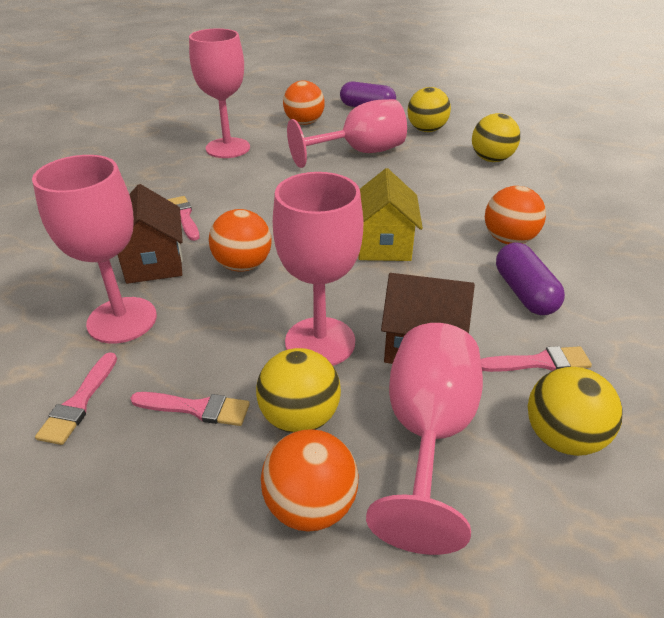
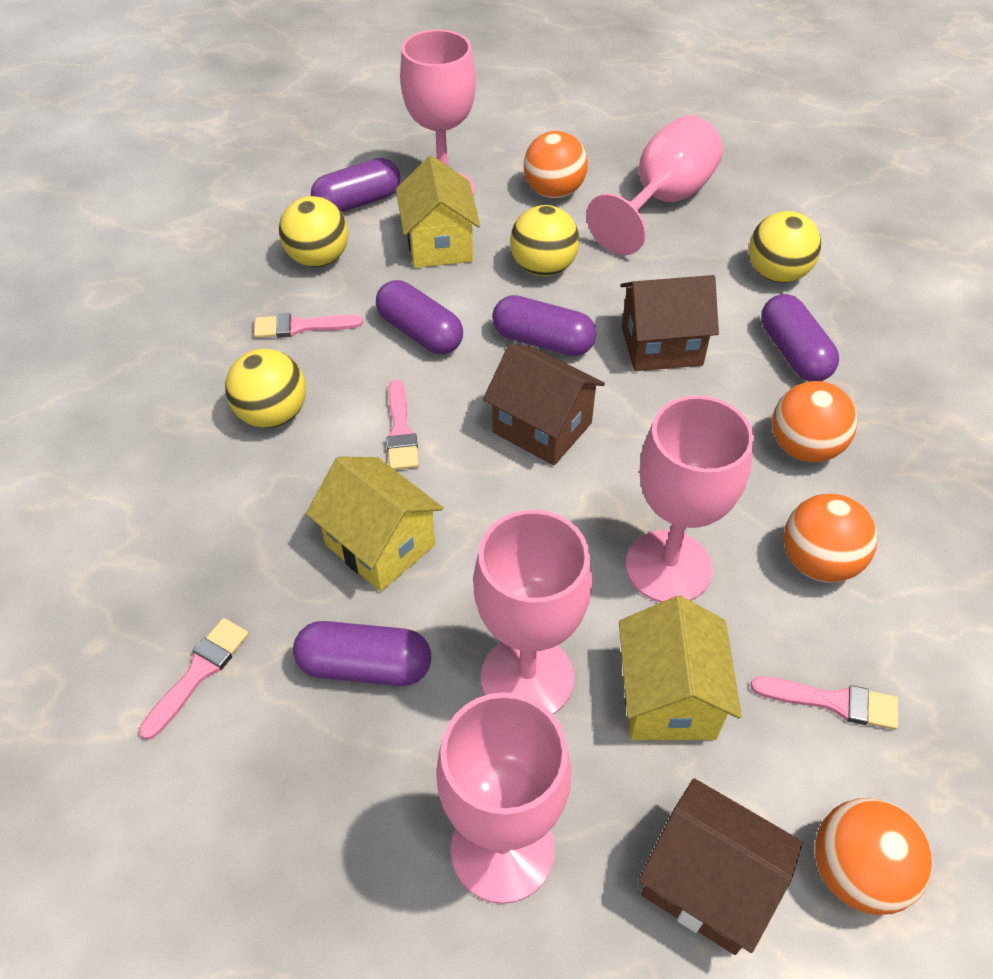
brown house: [117,184,183,284] [381,273,475,364] = 2 -> [483,343,605,466] [620,275,719,371] [638,778,803,955] = 3
purple capsule: [340,82,396,107] [496,243,565,315] = 2 -> [293,621,431,686] [311,158,400,213] [376,280,463,354] [492,295,596,356] [761,294,839,381] = 5
yellow house: [359,168,423,261] = 1 -> [306,456,443,591] [396,156,480,268] [619,595,742,740] = 3

